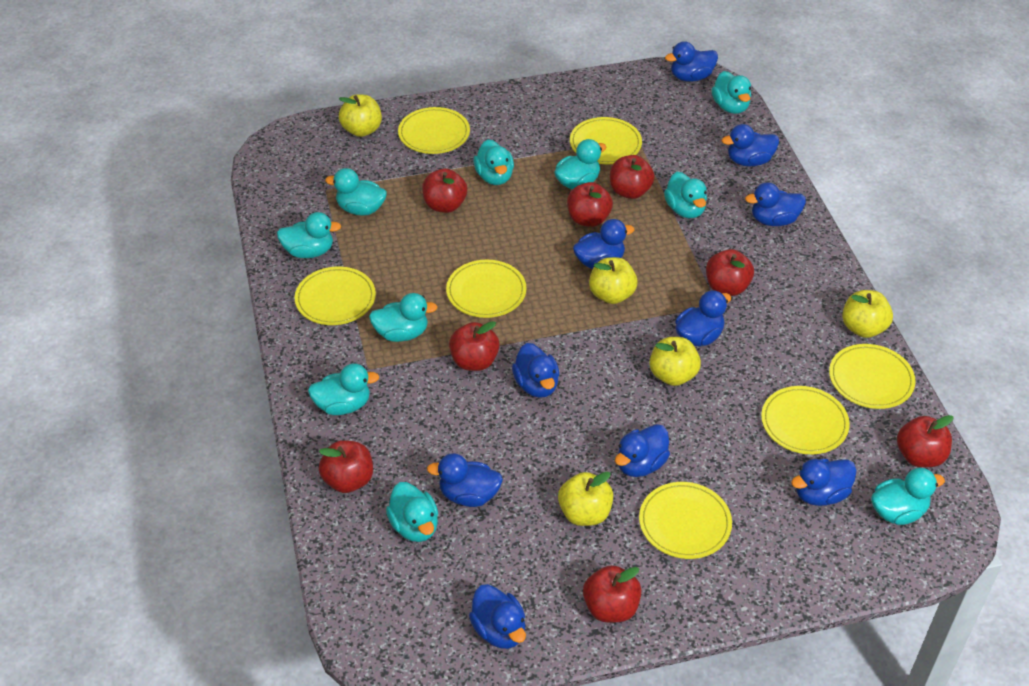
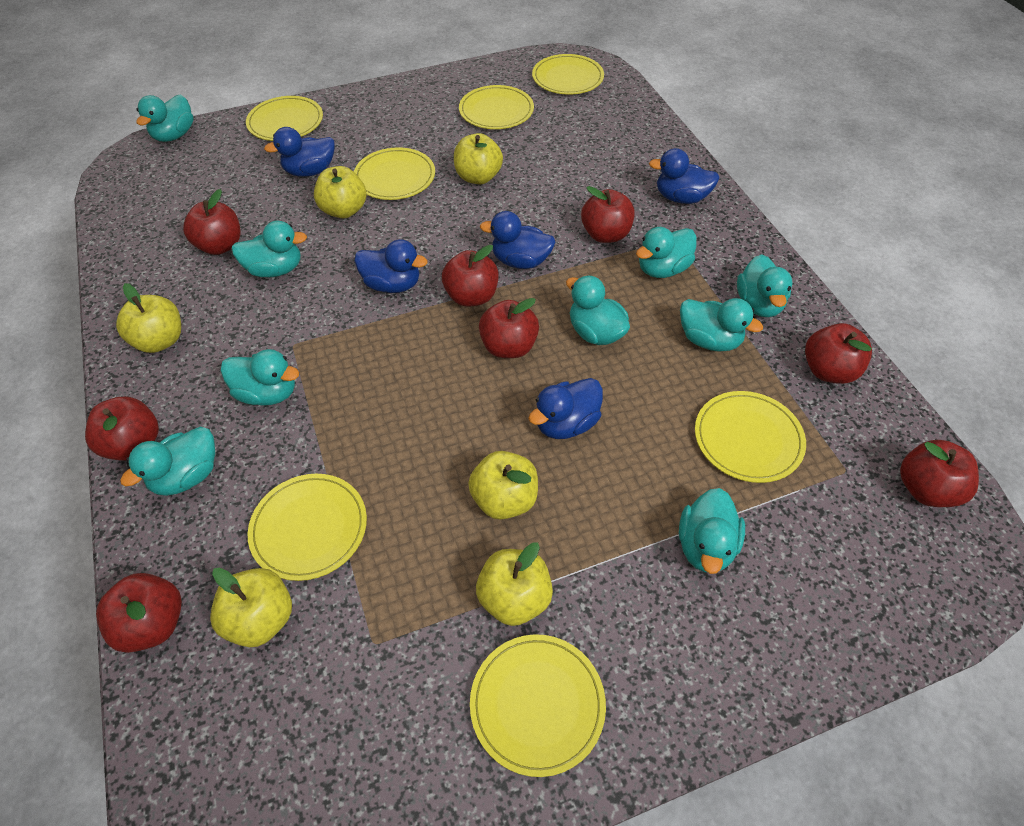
blue duck: [427,453,503,507] [469,584,526,649] [512,343,559,398] [573,219,634,269] [615,424,670,477] [665,41,718,82] [675,290,731,346] [722,124,779,166] [745,182,806,226] [791,459,857,506] = 10 -> [264,127,335,177] [354,239,428,293] [480,211,556,269] [528,378,603,439] [649,148,720,204] = 5
turquoise duck: [277,212,341,258] [308,364,380,415] [325,168,387,216] [369,293,438,342] [386,482,438,542] [473,139,514,185] [554,139,606,189] [664,172,707,218] [711,71,751,114] [871,468,945,525] = 10 -> [120,426,215,496] [136,94,194,142] [221,349,299,406] [231,221,307,277] [566,275,630,345] [636,227,697,278] [679,488,745,574] [680,298,763,352] [737,254,793,317] = 9
yellow apple: [339,94,382,137] [558,471,613,526] [589,257,638,304] [649,337,701,386] [842,290,893,338] = 5 -> [116,283,181,353] [210,567,292,647] [314,166,366,218] [454,133,503,184] [468,451,538,520] [476,542,553,626] = 6

